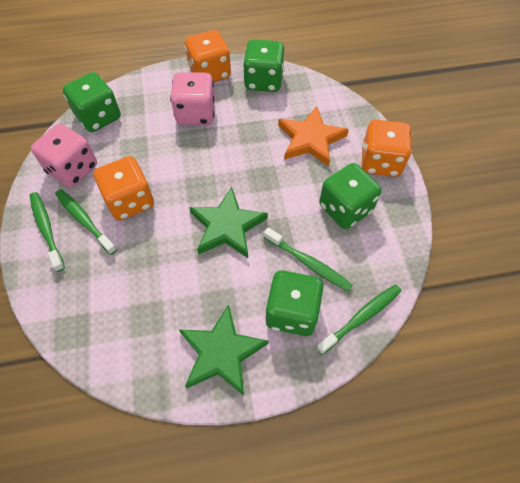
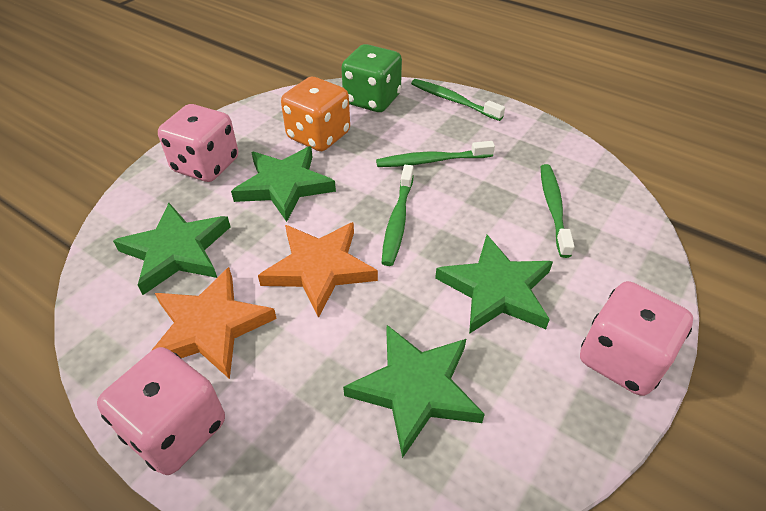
green dice: [63,72,121,132] [243,39,284,92] [265,270,324,336] [319,163,381,229] = 4 -> [341,44,402,112] = 1
green star: [179,304,268,396] [189,187,268,258] = 2 -> [113,203,230,295] [231,146,336,222] [343,325,485,458] [435,235,553,334] = 4
orange dice: [94,156,154,220] [185,30,231,82] [361,120,412,177] = 3 -> [281,77,350,151] = 1
orange star: [278,106,349,166] = 1 -> [151,267,277,379] [258,222,378,318] = 2
pink dice: [31,124,97,187] [170,72,215,125] = 2 -> [97,347,225,475] [158,104,238,182] [580,281,693,396] = 3

